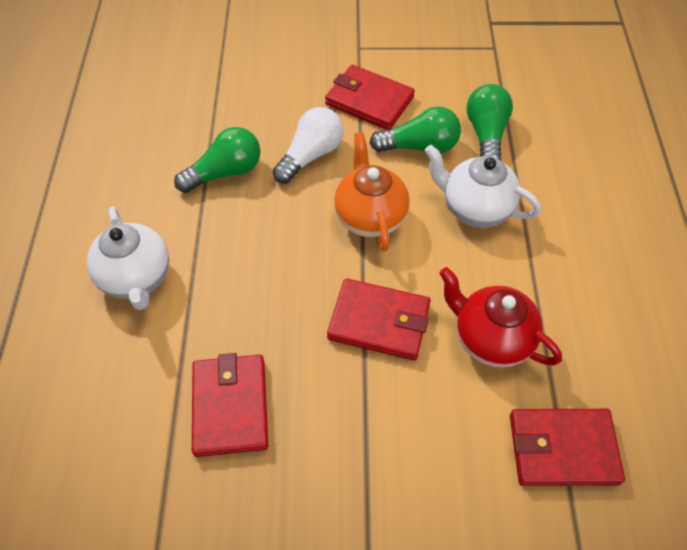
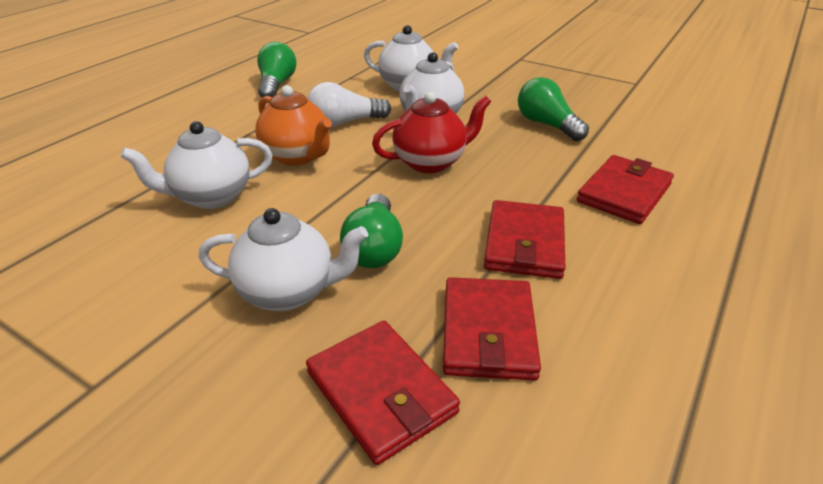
white teapot: [87,206,169,310] [425,145,541,228] = 2 -> [120,121,272,209] [199,208,368,311] [364,25,459,92] [399,52,464,114] = 4

